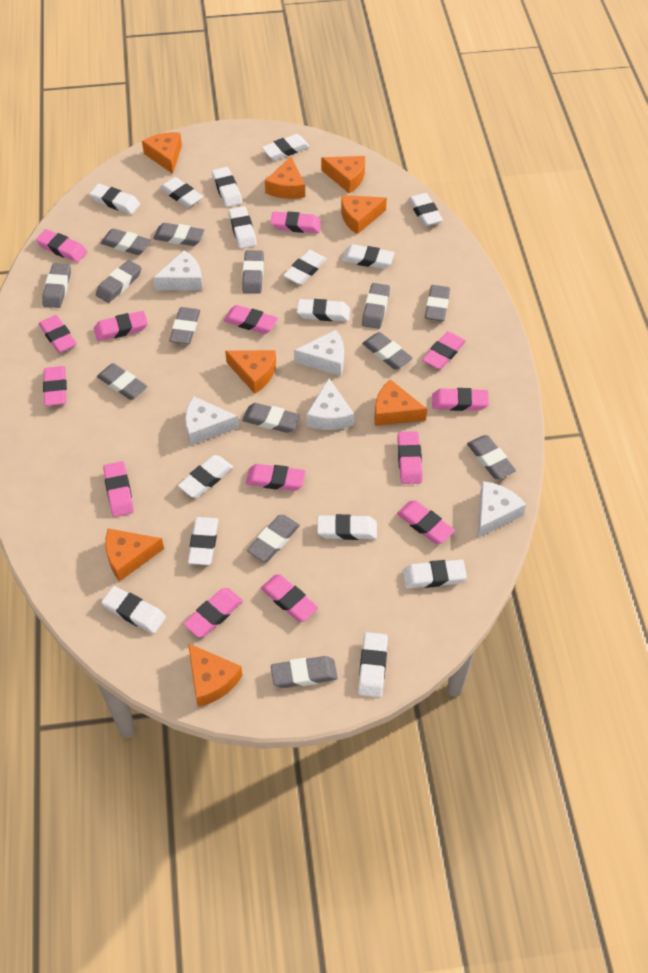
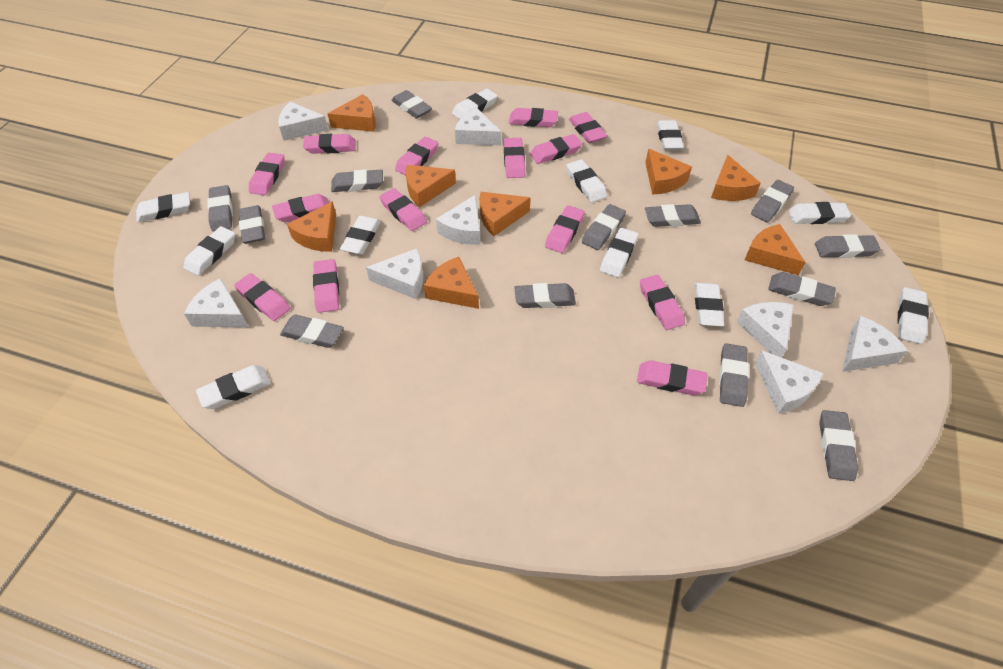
grey eraser: [42,263,71,308] [96,260,141,303] [97,363,147,400] [101,228,151,255] [153,223,205,246] [169,307,200,344] [242,250,264,294] [242,403,300,433] [247,515,300,562] [271,656,338,688] [362,283,390,329] [362,332,413,369] [425,285,450,321] [467,435,516,479] = 14 -> [208,185,233,231] [238,205,265,244] [280,315,344,348] [331,169,383,192] [391,90,432,119] [514,283,576,308] [582,204,626,250] [645,204,701,227] [719,343,749,407] [751,180,794,222] [768,272,836,306] [815,234,881,258] [819,410,858,481] = 13
white cheese: [153,250,203,290] [185,396,239,445] [294,330,344,376] [306,379,354,430] [478,481,527,537] = 5 -> [184,278,248,327] [278,101,328,141] [366,248,423,299] [436,195,481,245] [455,108,501,146] [737,302,794,358] [755,350,823,414] [842,316,908,372] = 8
white eraser: [90,184,140,214] [101,586,166,634] [160,177,203,208] [178,455,233,498] [188,517,218,565] [212,167,242,207] [228,206,257,249] [262,134,310,160] [283,250,327,285] [297,299,350,321] [317,514,377,540] [342,244,394,269] [358,632,388,697] [403,560,467,589] [408,193,443,226] = 15 -> [136,192,190,222] [184,226,235,276] [196,365,271,409] [340,216,381,255] [452,89,497,120] [567,159,607,203] [600,228,639,278] [657,120,684,150] [694,283,724,327] [788,202,851,224] [898,287,929,344] = 11

